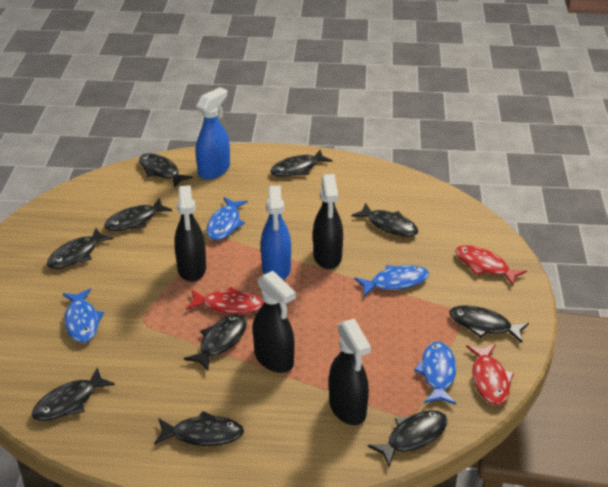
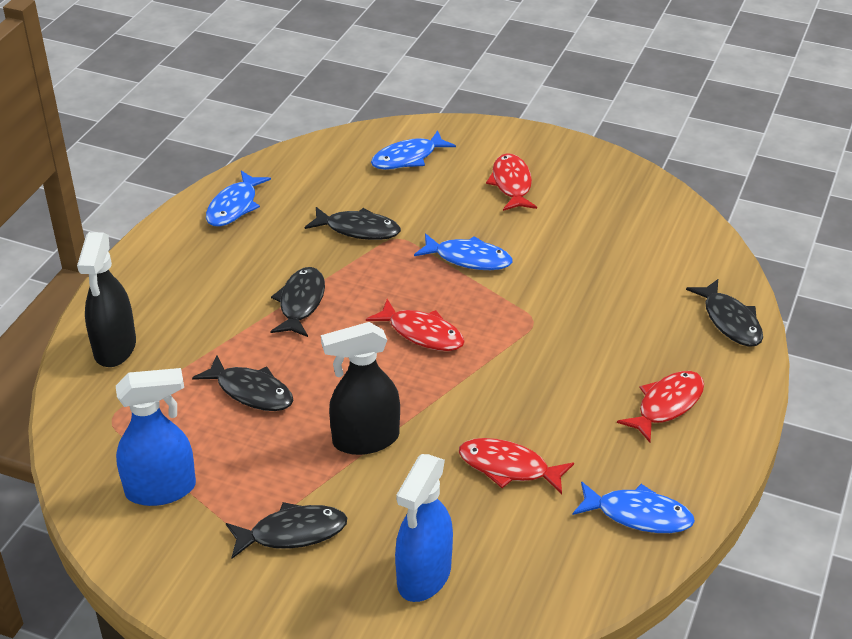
black fish: [32,368,115,421] [47,228,114,269] [104,198,172,231] [139,153,193,188] [154,411,244,446] [184,314,247,371] [270,150,333,177] [351,203,418,237] [368,410,447,467] [449,305,529,343] = 10 -> [192,355,293,411] [226,502,347,559] [270,267,325,337] [305,207,401,240] [686,279,763,347] = 5
black spray bottle: [174,185,206,282] [253,271,296,373] [313,174,343,269] [329,319,371,425] = 4 -> [77,232,136,367] [321,322,400,455] = 2
red fish: [186,287,264,314] [455,245,527,286] [466,344,514,405] = 3 -> [366,299,465,351] [459,438,574,494] [486,153,537,211] [617,371,704,443] = 4

